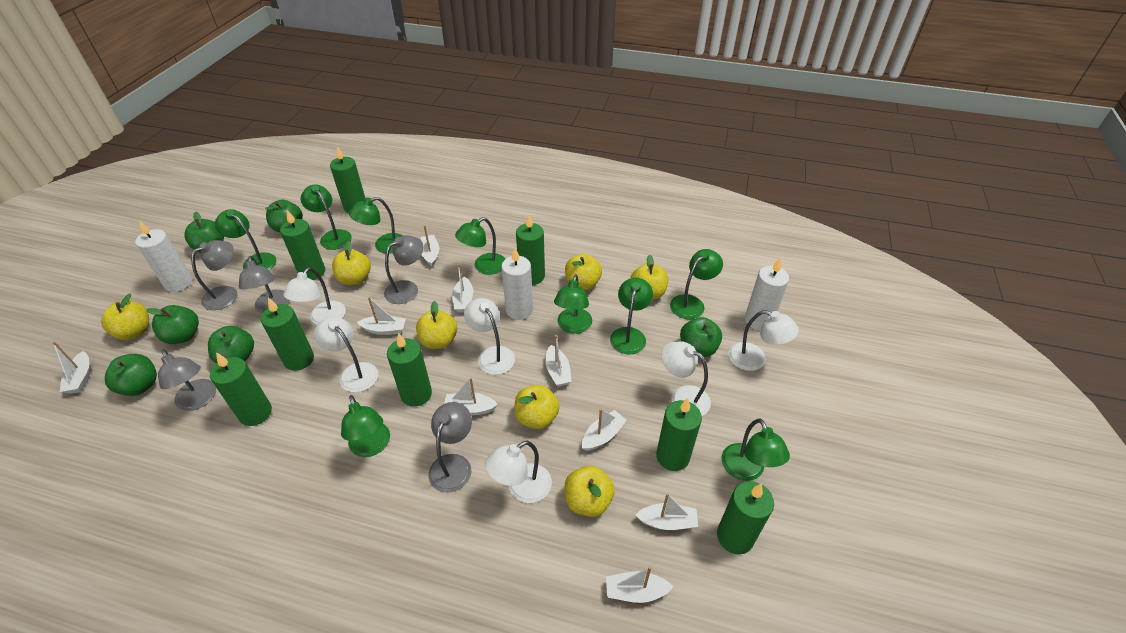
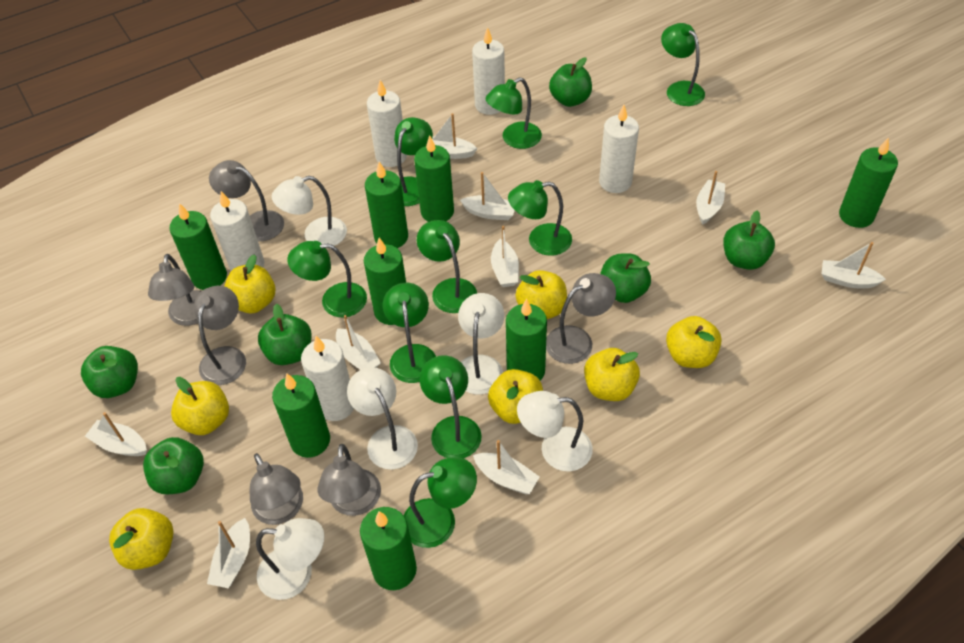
grey lamp: [158,349,216,411] [191,240,237,310] [239,256,290,314] [384,235,424,304] [428,402,472,493] = 5 -> [148,254,201,326] [194,286,246,385] [209,160,284,241] [250,453,303,525] [318,444,381,516] [546,273,616,364] = 6
white candle: [135,220,192,292] [501,248,533,320] [745,258,789,330] = 3 -> [210,191,264,271] [301,336,354,421] [367,80,407,167] [472,27,505,115] [599,105,639,193] = 5
white lamp: [283,267,346,325] [314,317,378,392] [464,298,515,375] [485,441,552,503] [662,341,711,416] [728,310,799,371] = 6 -> [256,518,324,600] [272,176,347,246] [347,367,418,470] [458,293,504,394] [517,391,593,471] = 5

